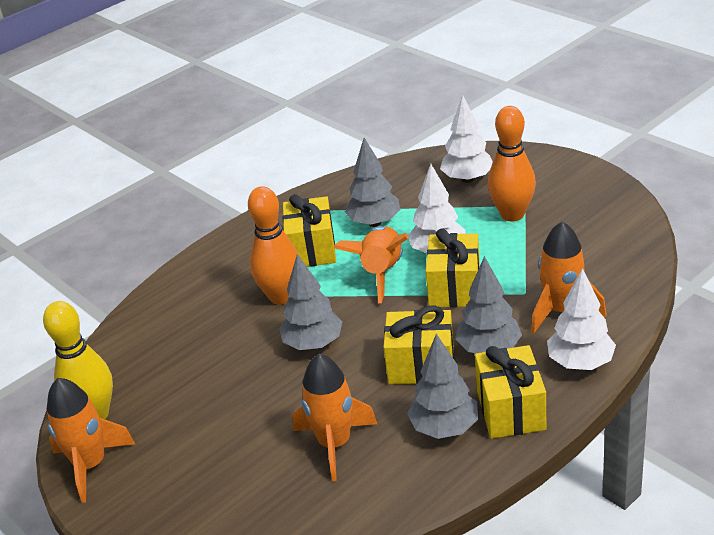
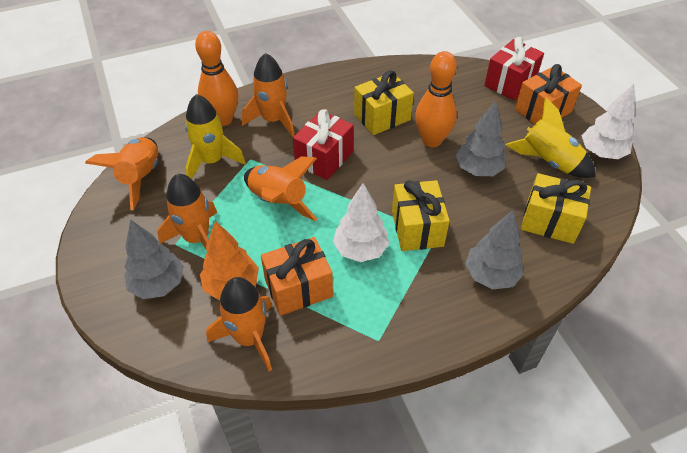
grey tree: [279,254,342,350] [345,138,400,227] [407,333,478,439] [455,256,522,353] = 4 -> [124,219,184,299] [456,100,506,176] [465,210,524,289] = 3
orange gift: none = 0 -> [261,237,333,316] [515,64,582,124] = 2
orange rocket: [47,378,135,503] [293,354,377,481] [333,226,408,303] [531,221,606,333] = 4 -> [85,137,158,210] [157,174,217,249] [206,277,272,371] [242,53,295,137] [244,156,318,221] = 5
orange tree: none = 0 -> [200,221,259,300] = 1
red gift: none = 0 -> [293,109,354,180] [484,37,544,100] = 2
white tree: [408,164,466,253] [440,95,493,183] [547,268,616,370] = 3 -> [333,183,389,262] [582,84,635,159] = 2
yellow bowling pin: [43,301,113,419] = 1 -> none = 0
yellow gift: [283,194,336,267] [383,305,454,384] [426,228,480,307] [475,345,546,439] = 4 -> [354,70,414,135] [392,180,450,251] [521,173,591,244] = 3
yellow rocket: none = 0 -> [185,94,246,179] [506,97,596,178] = 2

